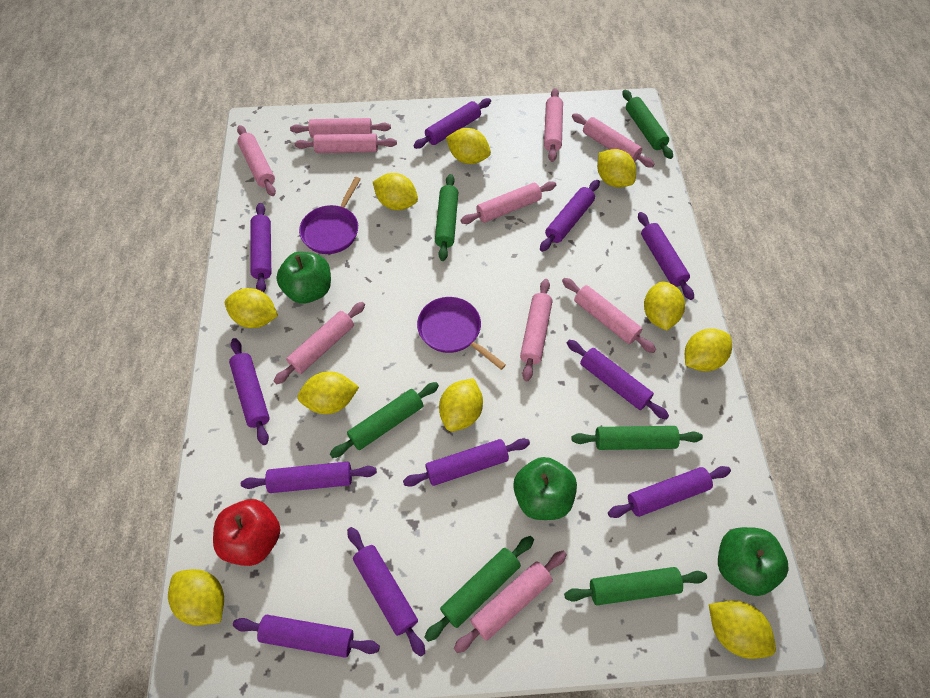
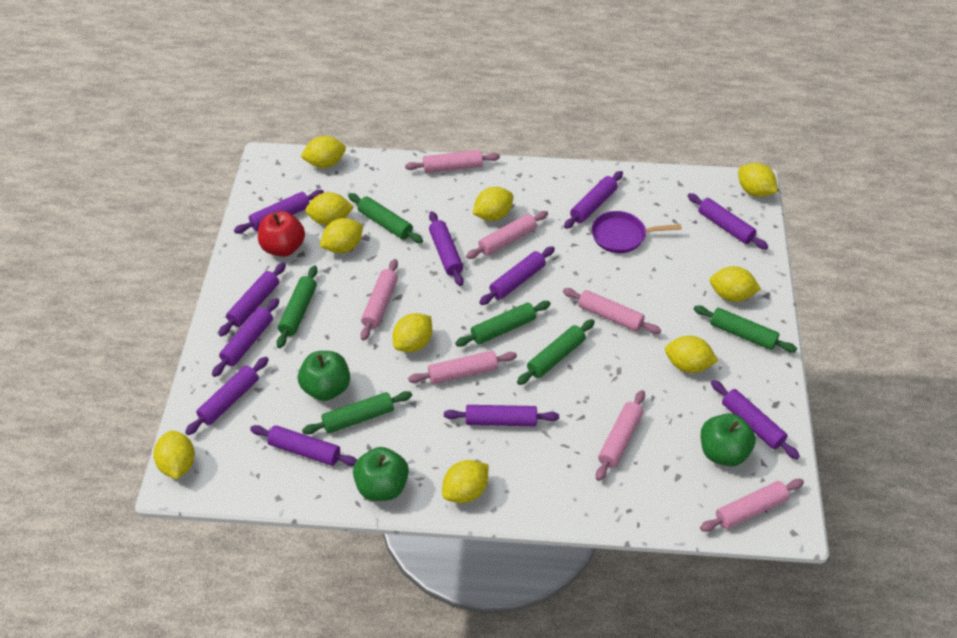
pink rolling pin: [237,125,276,196] [274,302,365,384] [290,118,391,138] [295,134,397,153] [454,551,567,653] [461,181,556,224] [520,279,553,381] [544,88,563,162] [562,278,656,353] [572,113,655,168] = 10 -> [360,259,398,341] [405,150,500,173] [408,351,517,384] [466,211,548,259] [563,288,661,334] [596,390,645,481] [700,479,804,532] = 7
purple pan: [299,177,361,254] [417,297,506,370] = 2 -> [592,211,682,253] = 1

